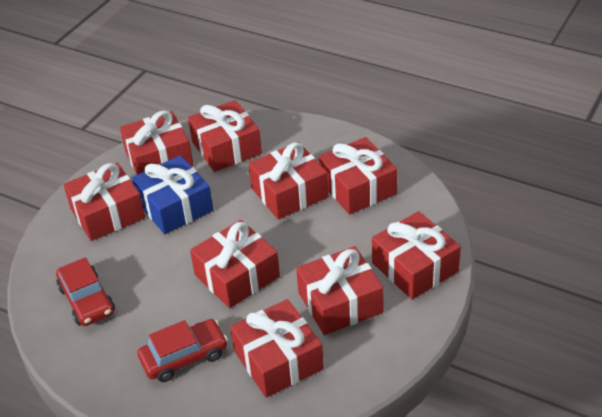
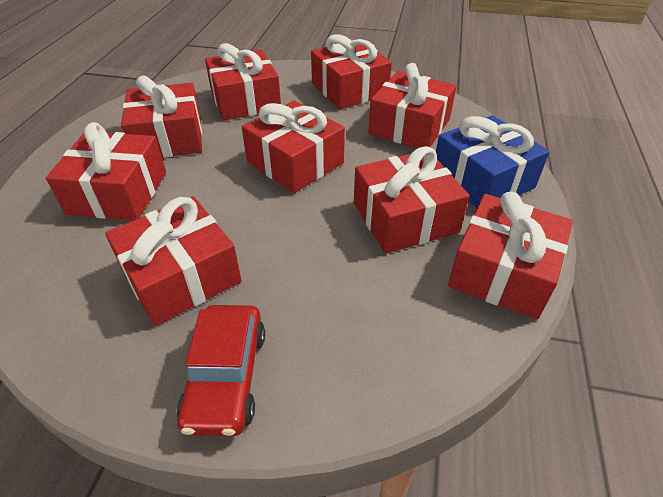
red car: [56,257,115,326] [137,319,228,382] = 2 -> [177,305,265,436] = 1

